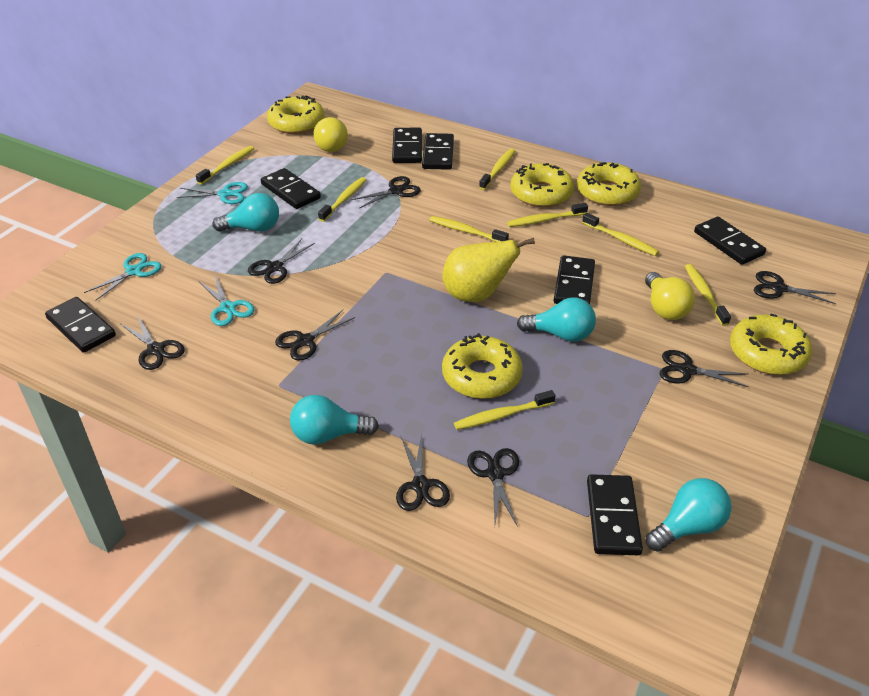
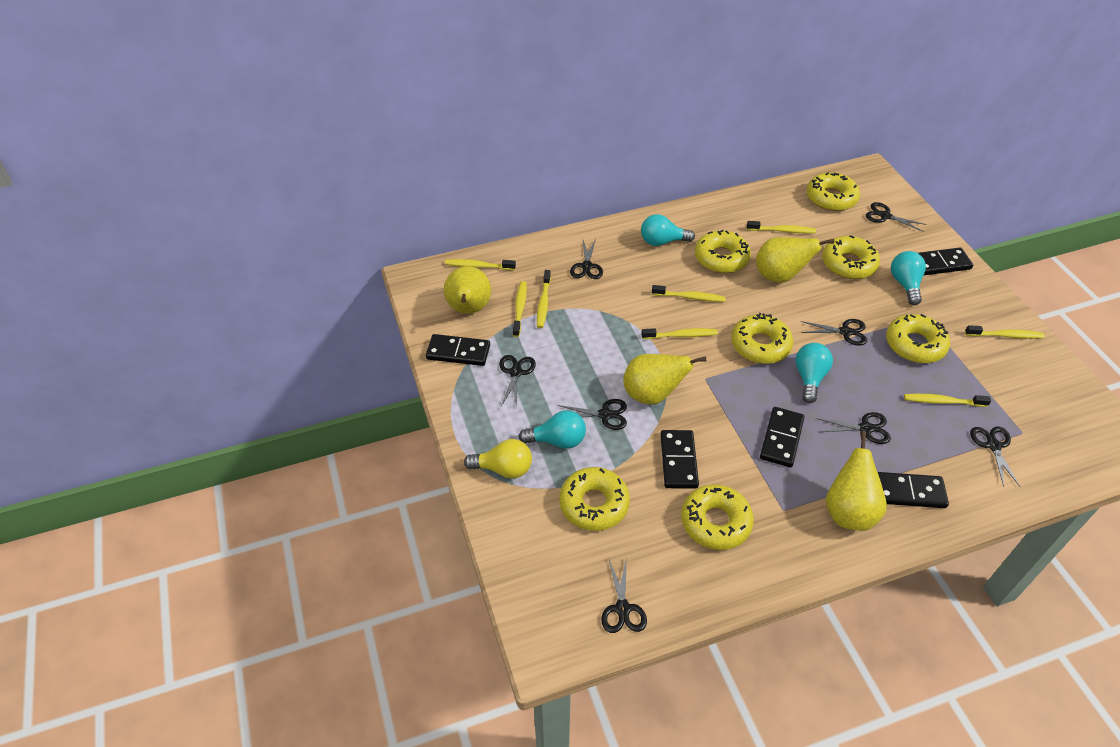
black domino: [45,297,116,353] [261,168,321,209] [392,128,422,163] [422,133,454,170] [554,255,595,304] [587,474,643,555] [694,217,766,265] = 7 -> [426,334,490,366] [660,430,699,489] [760,407,804,468] [878,472,949,508] [918,248,973,275] = 5
turquoise scissors: [84,253,162,301] [177,182,248,204] [199,275,254,326] = 3 -> none = 0
yellow donut: [267,95,324,134] [442,333,523,399] [510,163,574,207] [577,162,641,206] [730,314,812,375] = 5 -> [559,467,630,531] [681,484,754,550] [695,229,751,273] [731,313,793,364] [806,172,860,211] [822,235,880,279] [886,314,950,363] = 7
yellow light bulb: [313,117,348,152] [645,272,695,320] = 2 -> [464,439,532,479] = 1
yellow pear: [442,238,535,302] = 1 -> [444,266,491,314] [623,354,707,405] [756,237,834,282] [826,431,887,531] = 4

